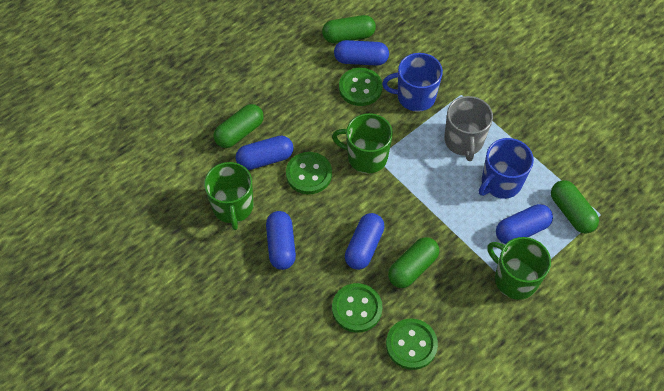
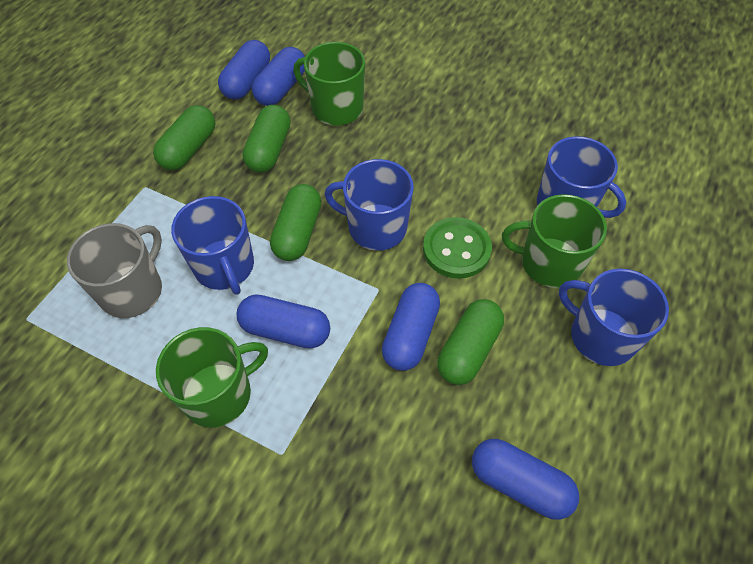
blue mug: [382,53,443,112] [479,138,534,199] = 2 -> [171,196,254,295] [325,159,414,251] [537,136,626,218] [559,269,669,366] = 4
green button: [286,152,332,194] [332,283,382,333] [339,68,382,106] [386,318,438,370] = 4 -> [423,217,492,279] = 1

